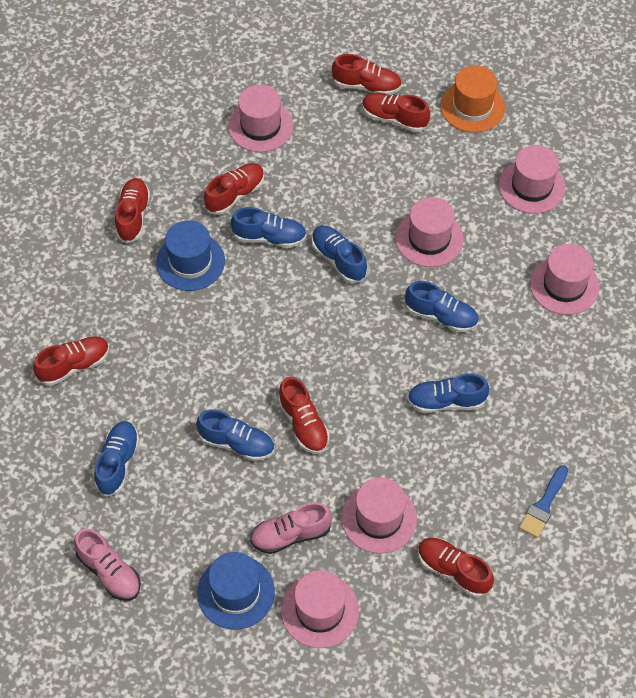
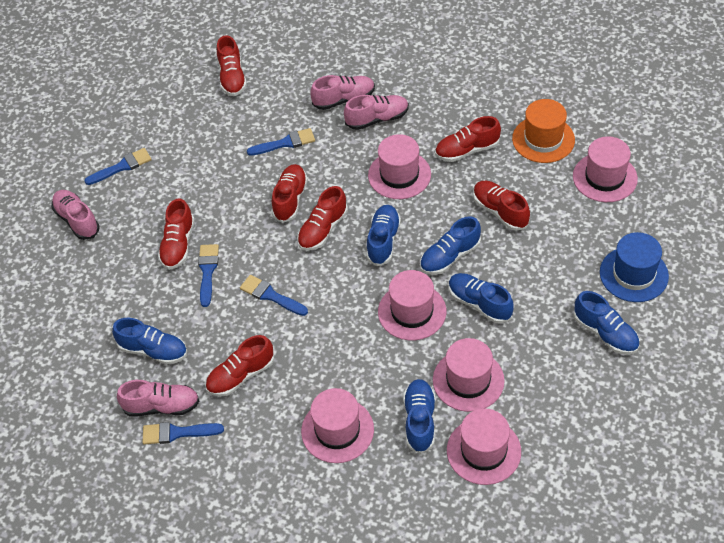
blue brush: [519,465,568,538] = 1 -> [84,148,152,185] [142,422,224,444] [198,244,219,307] [240,275,308,316] [247,128,315,156] = 5
blue hat: [156,220,225,291] [197,552,275,629] = 2 -> [600,232,669,302] = 1
pink shoe: [74,528,141,601] [250,502,332,554] = 2 -> [51,190,100,240] [117,380,199,417] [310,75,375,110] [344,95,409,130] = 4

